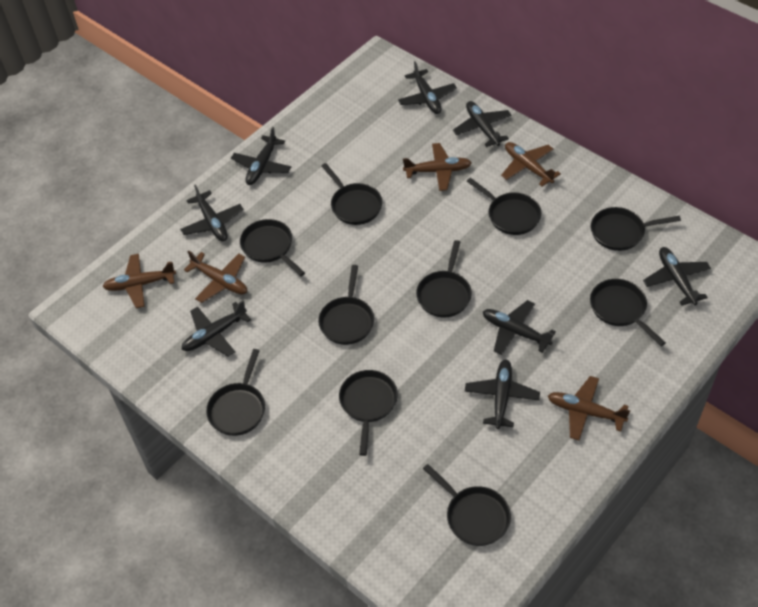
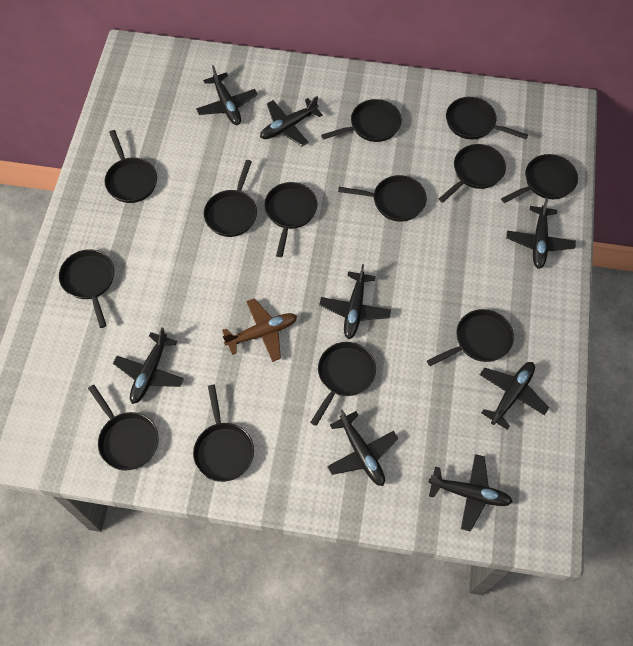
black pan: [206,349,265,436] [240,219,305,277] [318,265,374,345] [322,163,382,225] [339,370,398,456] [416,240,472,317] [423,464,511,546] [467,178,541,235] [590,279,666,346] [591,207,681,251] = 10 -> [59,249,114,328] [88,385,159,470] [105,130,157,203] [193,385,254,482] [204,160,257,237] [264,182,317,257] [310,342,376,426] [321,99,402,142] [338,175,427,222] [427,309,514,366] [439,144,506,203] [446,97,528,139] [501,154,578,203] = 13
brown plane: [103,254,176,308] [184,250,247,303] [403,143,472,191] [501,142,561,187] [548,376,630,441] = 5 -> [222,298,297,362] = 1

